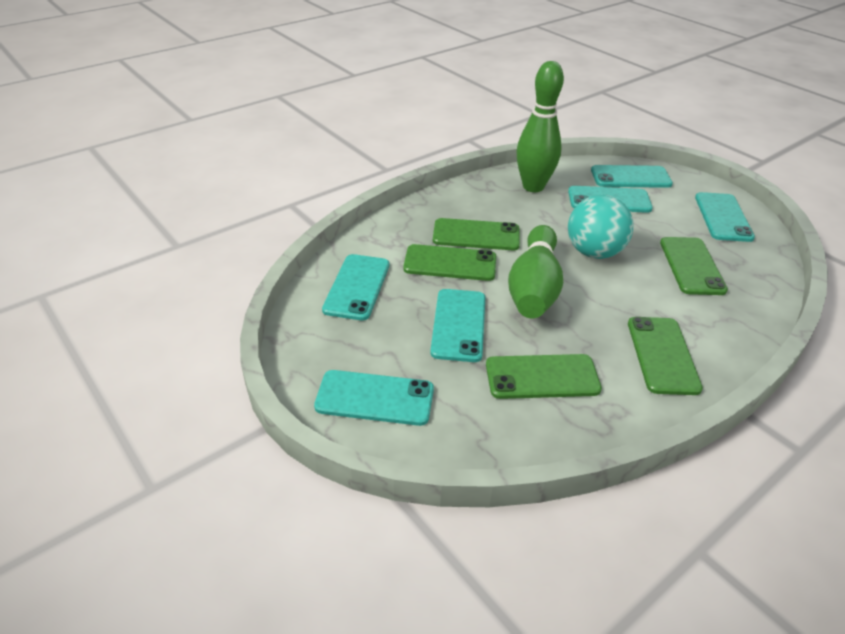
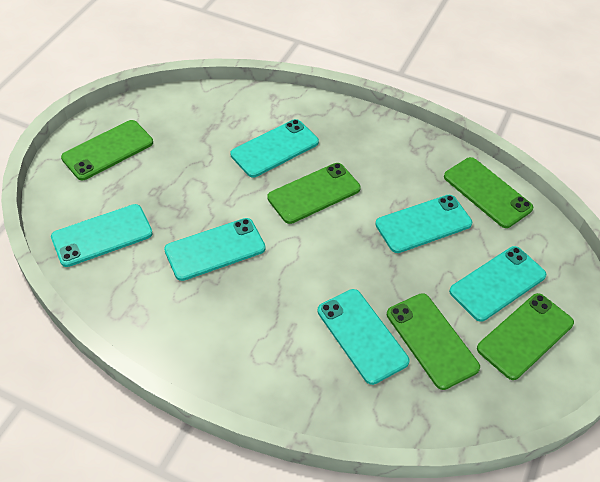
green bowling pin: [508,225,563,318] [516,61,564,192] = 2 -> none = 0
turquoise ball: [568,195,633,259] = 1 -> none = 0

